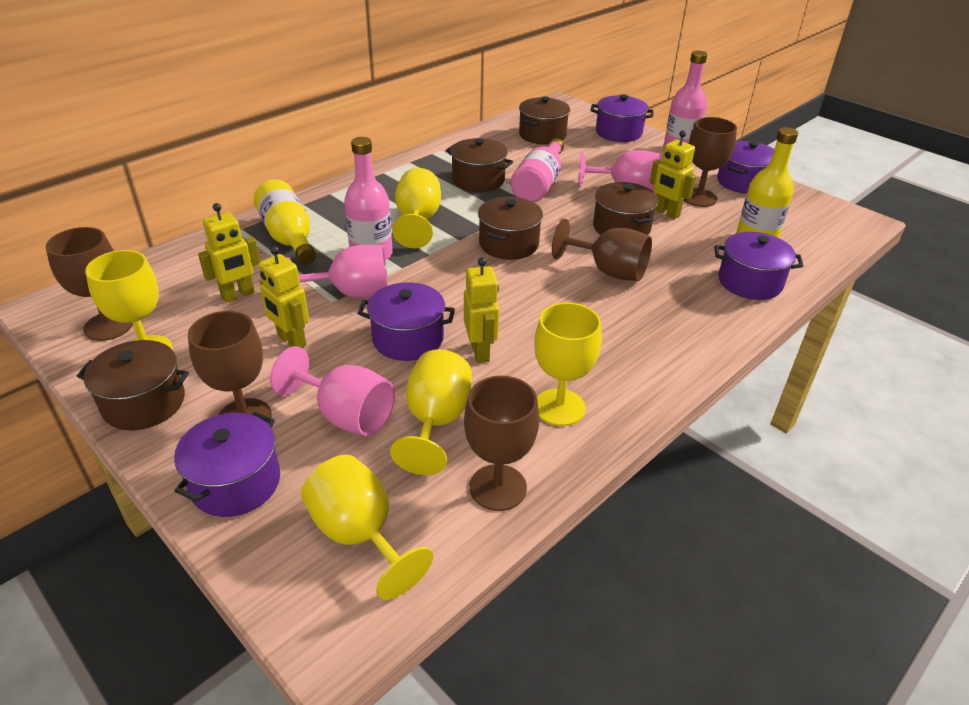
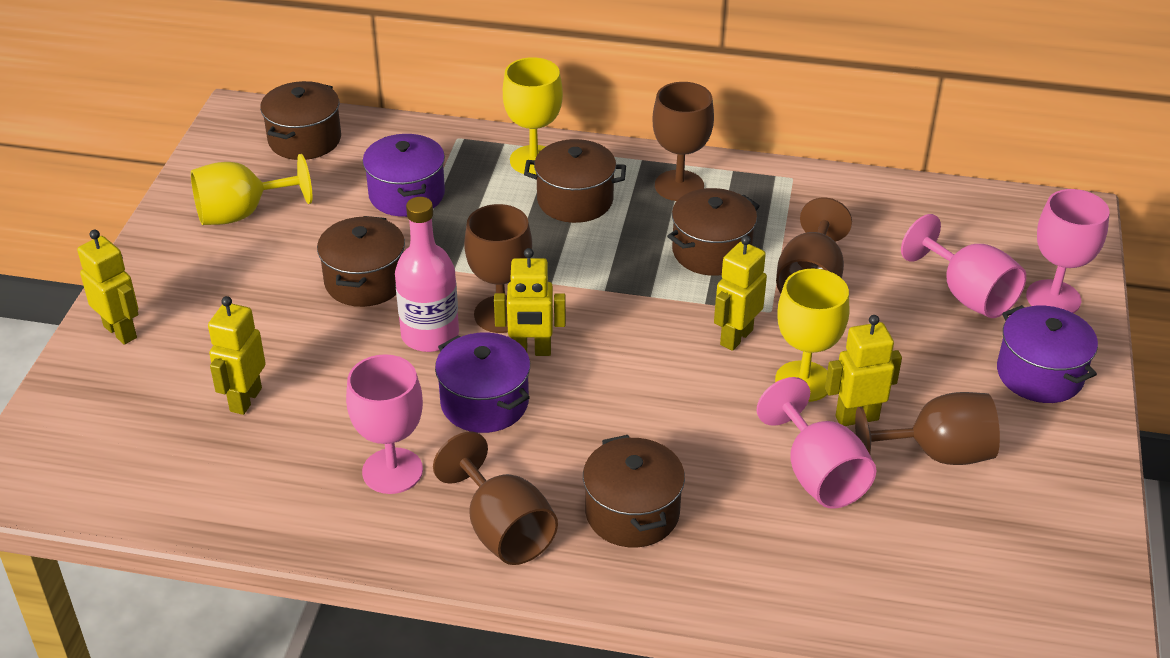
pink bottle: [344,137,393,260] [510,138,564,202] [663,51,707,148] = 3 -> [395,197,459,352] = 1
pink goblet: [270,346,395,436] [287,244,388,298] [578,150,660,192] = 3 -> [346,354,423,494] [757,377,876,509] [901,214,1026,318] [1026,189,1110,313] = 4
purple pot: [174,411,280,517] [357,282,455,361] [591,94,654,142] [715,232,803,300] [717,141,774,194] = 5 -> [363,134,445,217] [435,333,530,433] [997,305,1098,403] = 3
yellow bottle: [253,180,316,264] [736,127,798,238] = 2 -> none = 0
yellow goblet: [85,250,172,349] [301,455,433,600] [390,349,472,475] [392,168,441,248] [534,302,602,426] = 5 -> [191,154,312,225] [503,57,563,175] [775,269,849,402] = 3
yellow robot: [198,203,260,303] [259,246,309,348] [464,257,499,363] [650,130,696,219] = 4 -> [77,230,138,345] [208,296,266,415] [494,248,566,356] [714,235,767,351] [825,315,902,426] = 5

